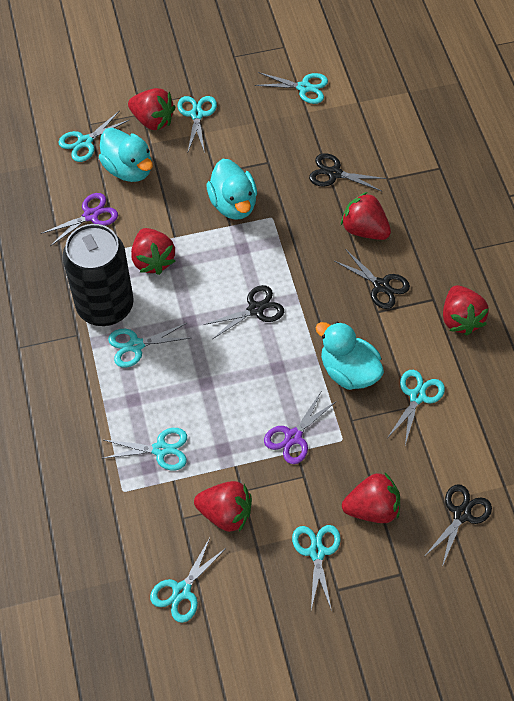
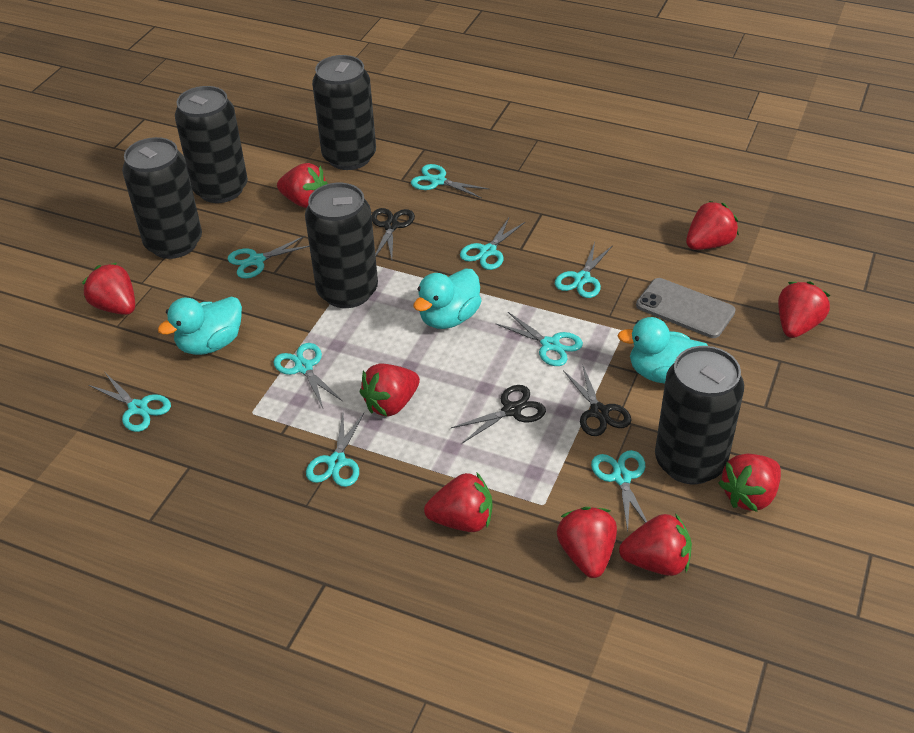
black can: [63,224,134,326] = 1 -> [122,137,202,259] [175,86,248,203] [305,183,378,308] [312,55,376,170] [655,346,744,484] = 5
black scissors: [203,285,284,339] [309,153,387,191] [335,249,410,309] [425,484,492,567] = 4 -> [372,208,415,259] [451,385,546,443] [563,364,631,436] = 3
grey phone: none = 0 -> [636,278,736,338] = 1
purple scissors: [41,193,118,246] [264,392,337,464] = 2 -> none = 0
red strawberry: [128,88,175,130] [131,228,175,275] [194,481,252,532] [341,192,391,240] [342,473,400,523] [443,285,489,335] = 6 -> [82,263,135,315] [277,163,328,208] [360,363,420,416] [424,472,492,532] [557,507,617,578] [619,513,692,576] [686,201,739,250] [718,454,781,512] [778,281,830,338] = 9
turquoise scissors: [58,111,129,162] [102,428,187,471] [108,323,190,368] [150,538,227,623] [178,96,217,153] [255,72,328,104] [292,525,341,611] [388,370,445,445] = 8 -> [89,373,171,432] [228,236,309,278] [273,343,342,408] [306,413,364,487] [411,164,489,198] [460,218,525,270] [495,312,583,366] [555,242,613,298] [591,450,647,532] = 9

